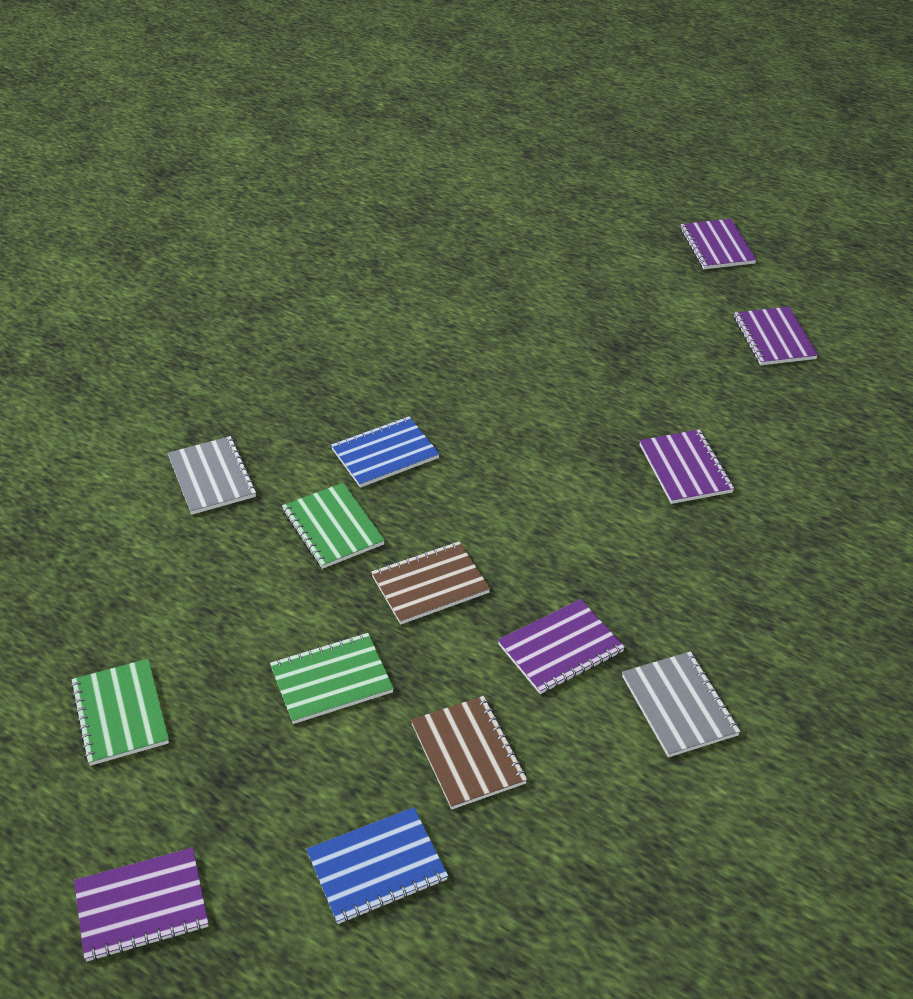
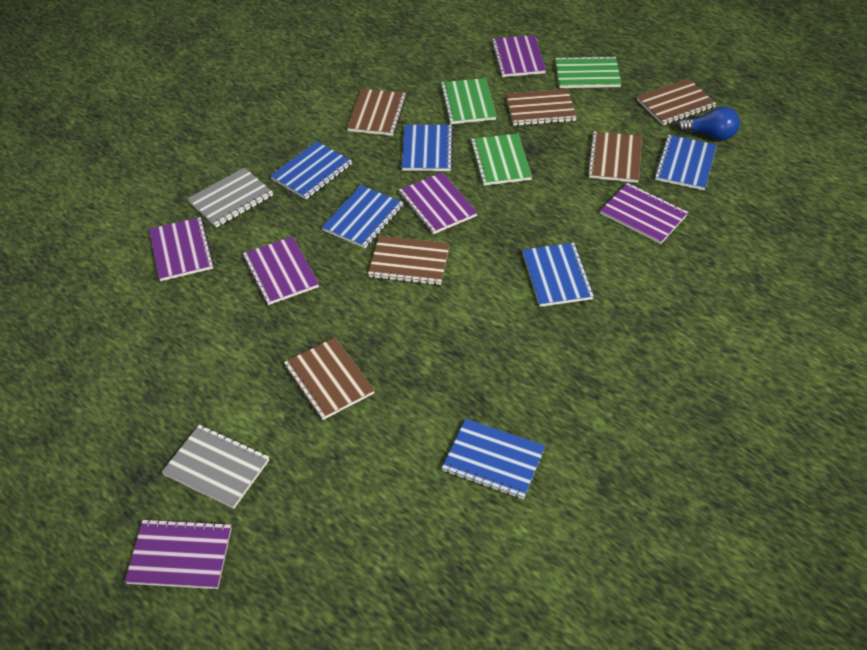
blue light bulb: none = 0 -> [677,106,740,140] = 1
blue notebook: [306,807,448,924] [331,416,440,488] = 2 -> [270,141,352,199] [322,185,403,248] [402,125,454,171] [442,419,545,499] [522,243,594,307] [654,135,717,190] = 6
brown notebook: [371,541,490,625] [411,696,527,809] = 2 -> [284,337,375,420] [347,89,407,136] [368,236,450,285] [506,89,577,126] [587,131,642,183] [637,79,716,125] = 6
purple notebook: [74,848,208,961] [498,599,625,694] [639,429,734,504] [680,219,757,269] [734,307,818,365] = 5 -> [125,518,232,589] [149,217,214,281] [243,236,319,305] [399,173,478,234] [491,35,546,77] [600,183,688,244] = 6

